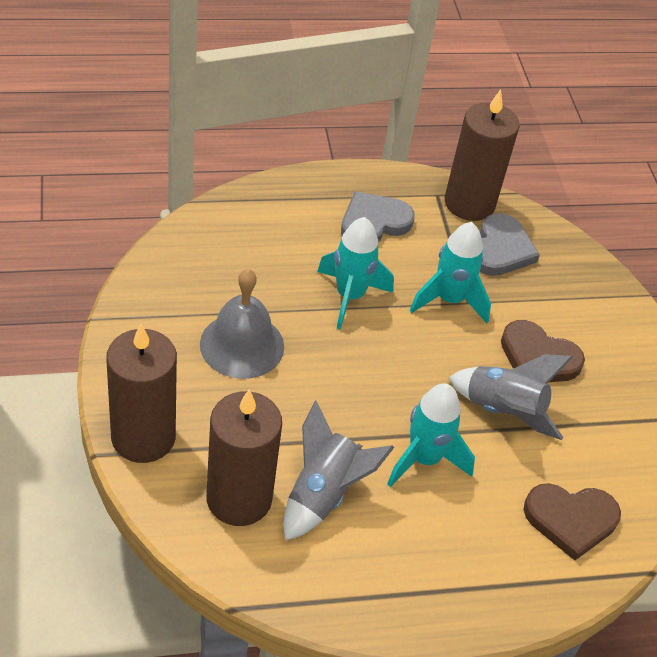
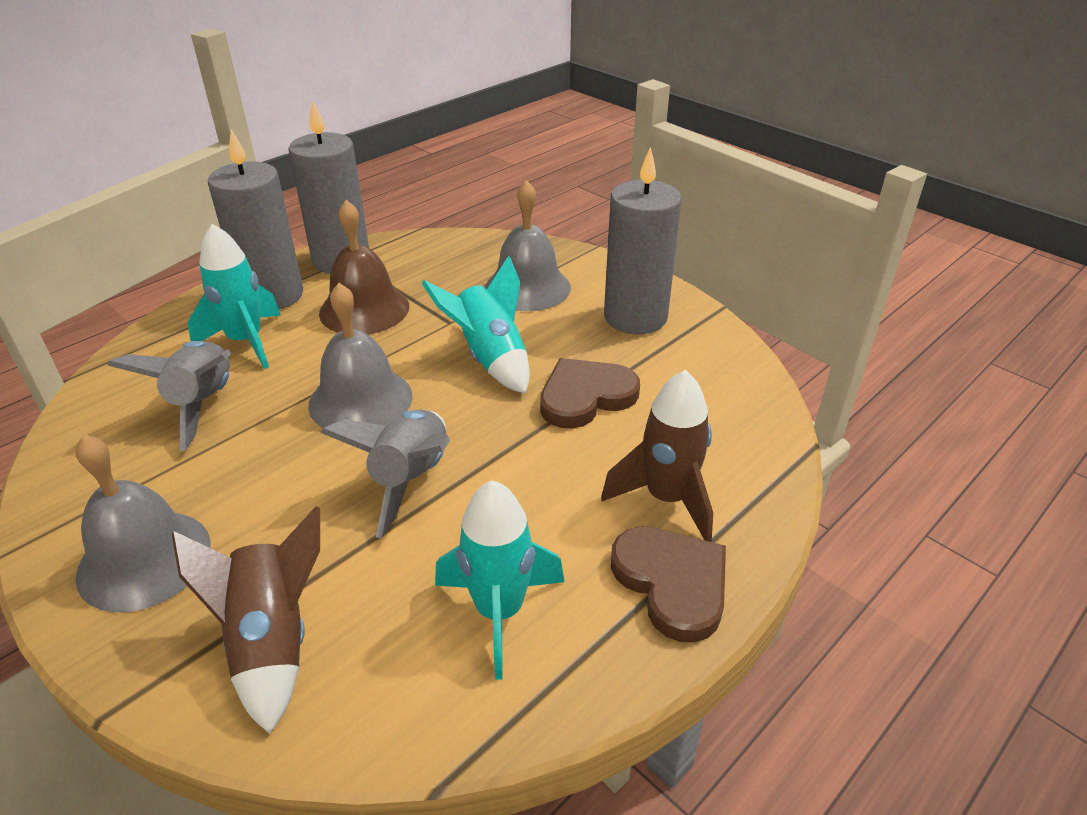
brown bell: none = 0 -> [319,200,409,334] = 1
brown candle: [106,324,177,463] [206,389,282,526] [445,89,520,221] = 3 -> none = 0
brown rocket: none = 0 -> [172,506,320,734] [601,370,713,542] = 2
grey bell: [200,269,284,379] = 1 -> [76,435,211,612] [308,283,412,428] [485,180,571,311] = 3
grey candle: none = 0 -> [208,130,303,309] [288,100,369,273] [604,147,682,334] = 3
grey heart: [341,191,415,243] [480,213,540,276] = 2 -> none = 0

